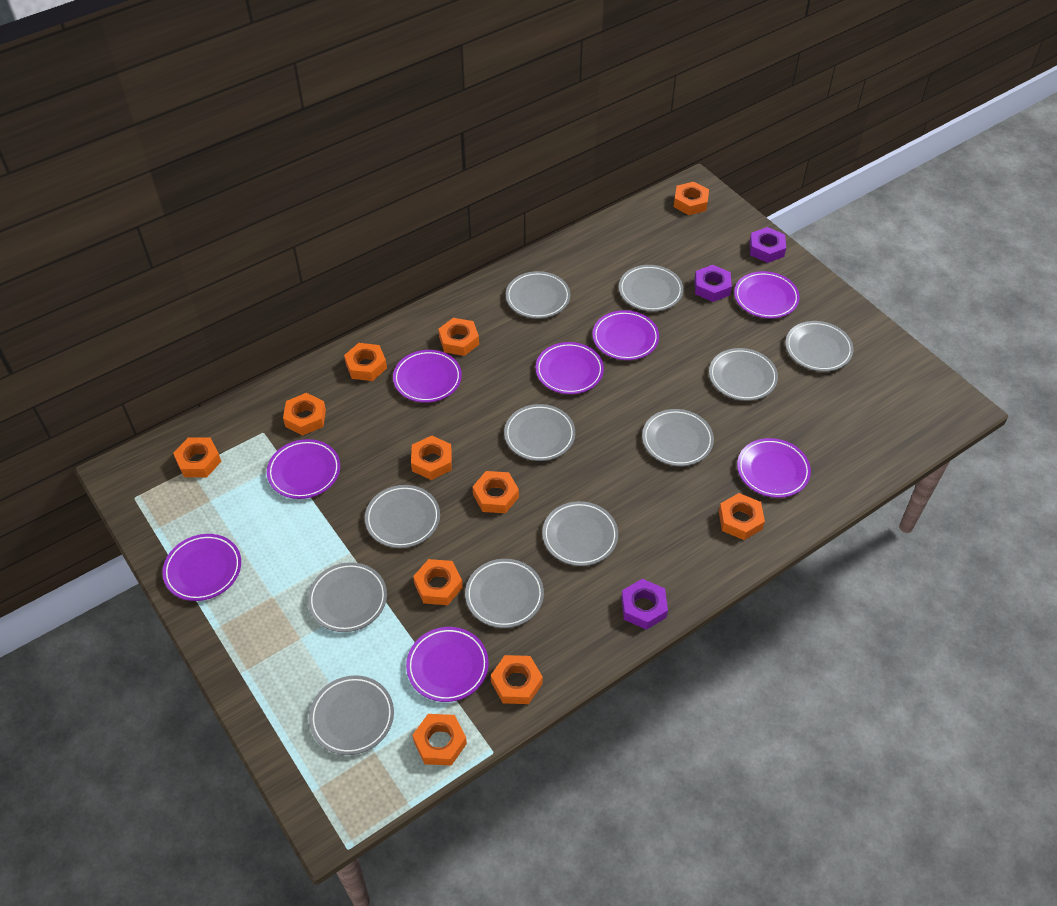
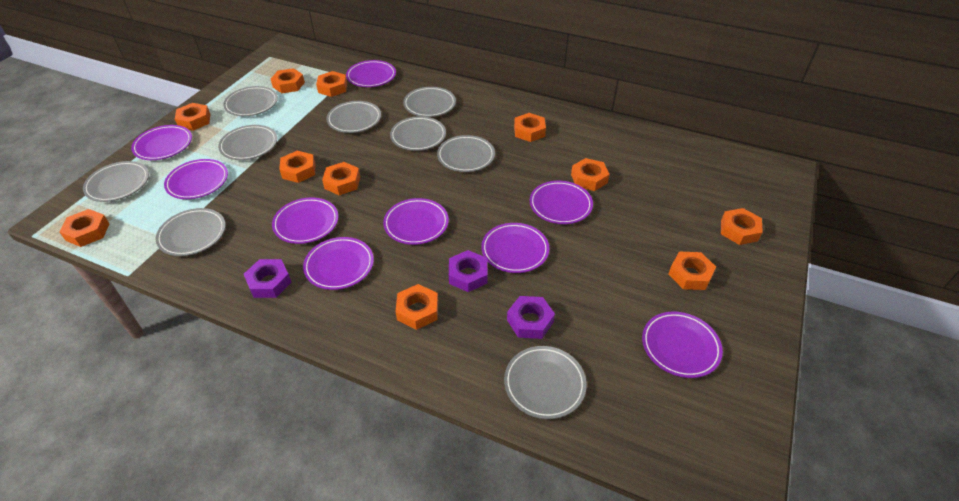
grey plate: [308,562,387,632] [309,675,394,755] [365,485,440,548] [465,559,544,628] [504,404,575,461] [506,271,570,319] [542,501,618,566] [619,265,683,311] [642,409,714,466] [709,348,778,401] [785,321,854,371] = 11 -> [83,161,149,202] [155,208,226,256] [218,125,277,160] [223,86,278,116] [327,101,381,133] [390,116,446,151] [403,87,456,117] [437,135,495,172] [504,346,587,419] = 9
purple plate: [162,534,241,601] [267,439,340,499] [393,350,462,403] [406,627,489,702] [535,342,604,394] [592,310,659,360] [734,271,800,318] [737,438,811,498] = 8 -> [131,125,192,160] [164,159,228,199] [272,197,338,244] [303,237,374,290] [346,60,396,87] [383,198,449,245] [481,223,549,273] [530,181,593,224] [642,311,723,378] = 9

